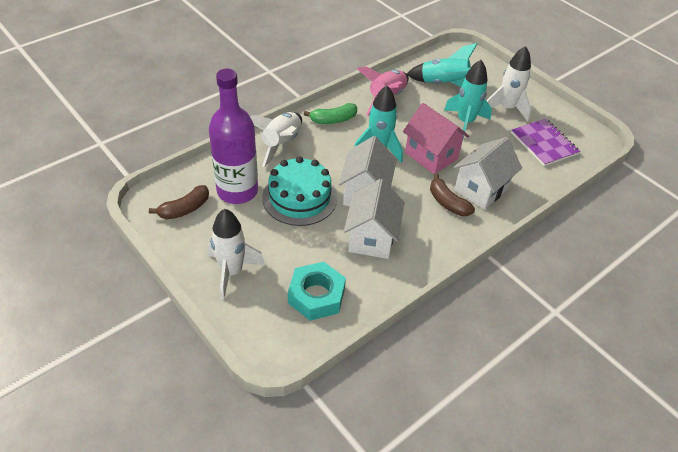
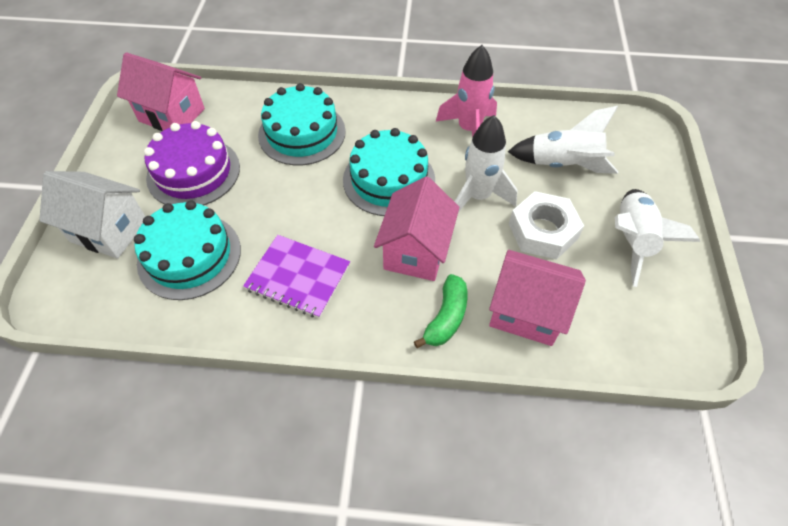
brown banana: [149,185,209,220] [430,173,475,216] = 2 -> none = 0
pink house: [403,103,469,174] = 1 -> [117,52,205,131] [374,176,459,281] [489,250,586,346] = 3
purple bottle: [209,69,258,204] = 1 -> none = 0
purple cake: none = 0 -> [144,121,240,205] = 1
turquoise cake: [262,156,337,226] = 1 -> [134,200,241,300] [258,83,346,165] [343,128,435,216] = 3
turquoise nut: [288,262,346,321] = 1 -> none = 0
turquoise rocket: [354,86,403,163] [407,43,477,87] [444,60,492,139] = 3 -> none = 0
white house: [339,136,397,206] [344,179,405,259] [454,137,522,210] = 3 -> [39,171,146,259] = 1
white nut: none = 0 -> [509,191,584,260] = 1

